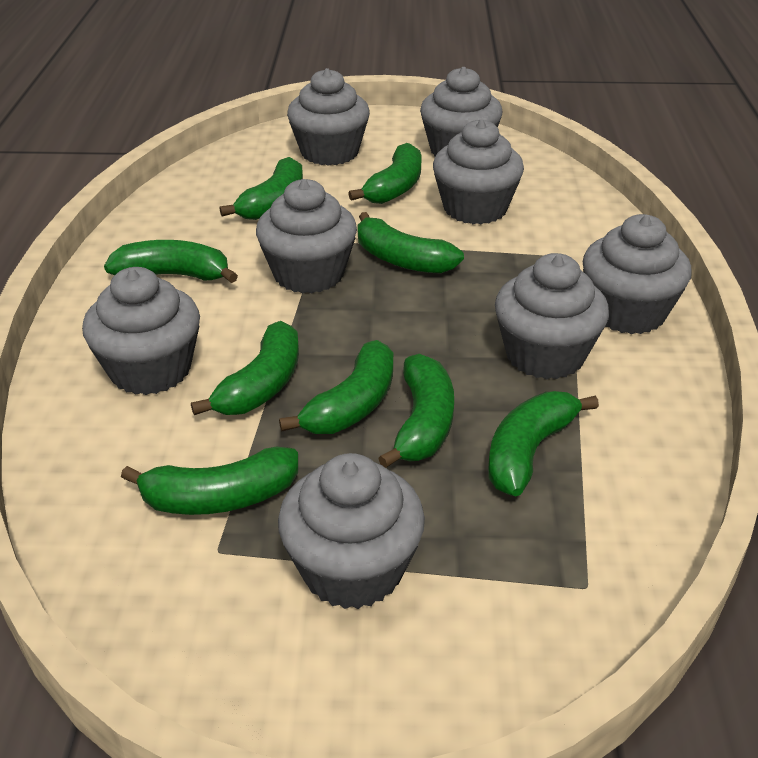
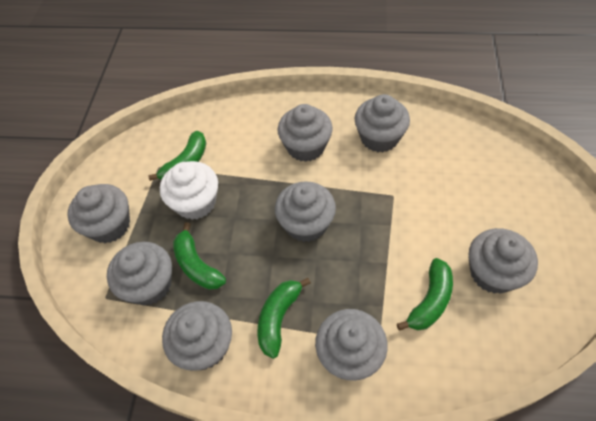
green banana: [104,240,238,283] [121,446,298,515] [191,321,299,415] [220,157,303,220] [279,340,393,434] [348,143,421,204] [358,212,464,274] [378,354,454,468] [488,391,599,496] = 9 -> [148,131,206,181] [173,222,226,290] [258,278,311,359] [397,258,453,331] = 4
white cupcake: none = 0 -> [160,161,218,220] = 1

